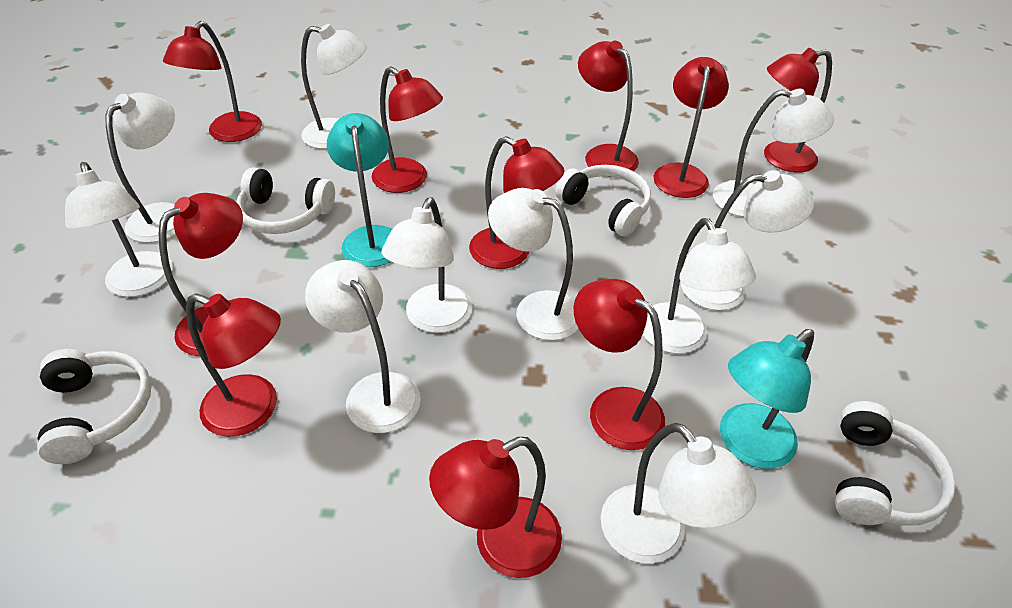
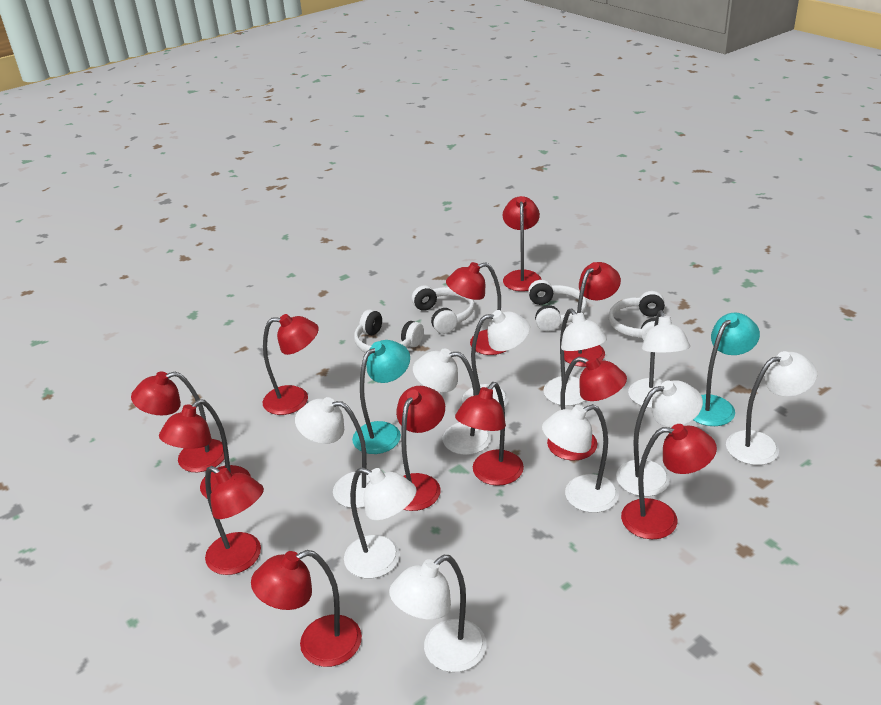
red lamp: [159,193,243,356] [163,21,262,142] [186,293,281,437] [372,67,443,193] [429,437,562,578] [469,136,564,269] [574,279,665,450] [578,41,639,171] [653,57,729,198] [764,48,832,173] = 10 -> [131,372,224,472] [159,399,251,498] [205,466,264,575] [251,550,362,667] [263,314,319,415] [396,386,445,511] [446,262,506,355] [455,382,524,486] [503,196,542,291] [547,356,627,461] [564,262,621,367] [621,424,717,539] = 12

